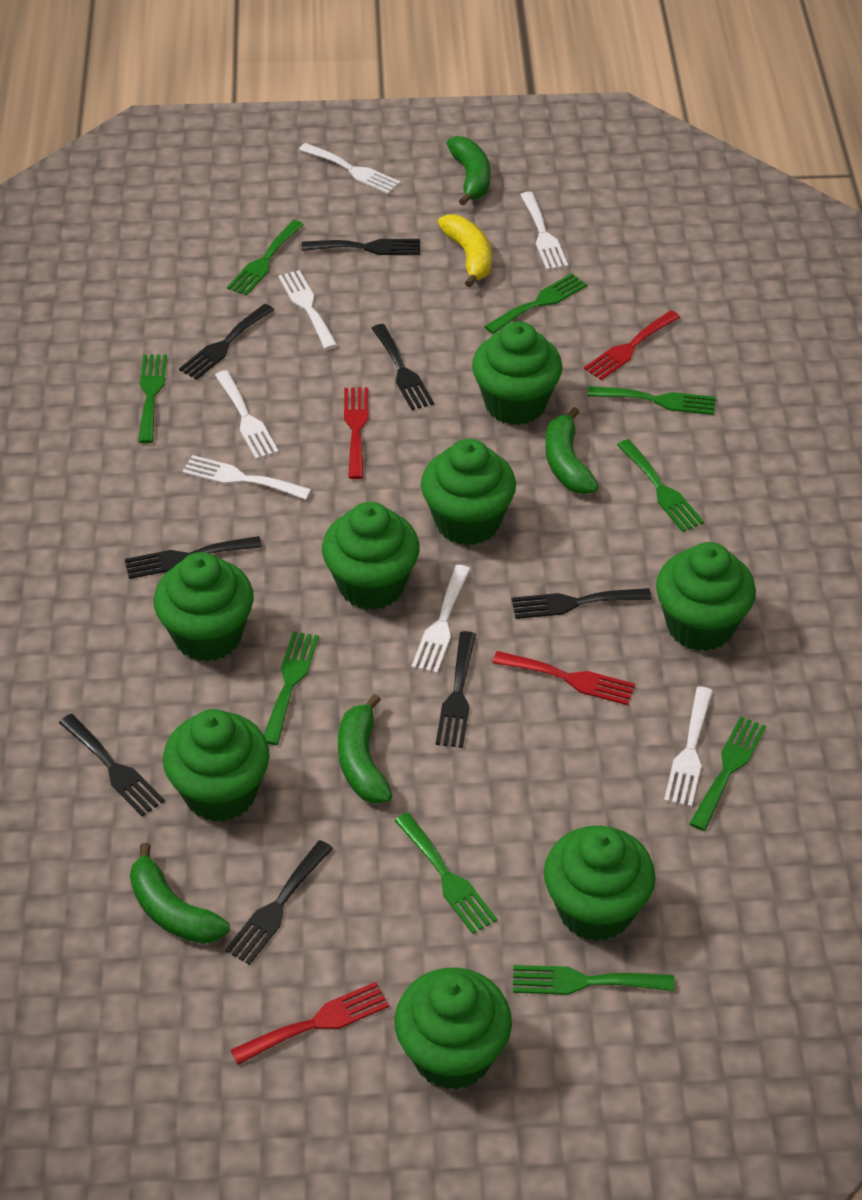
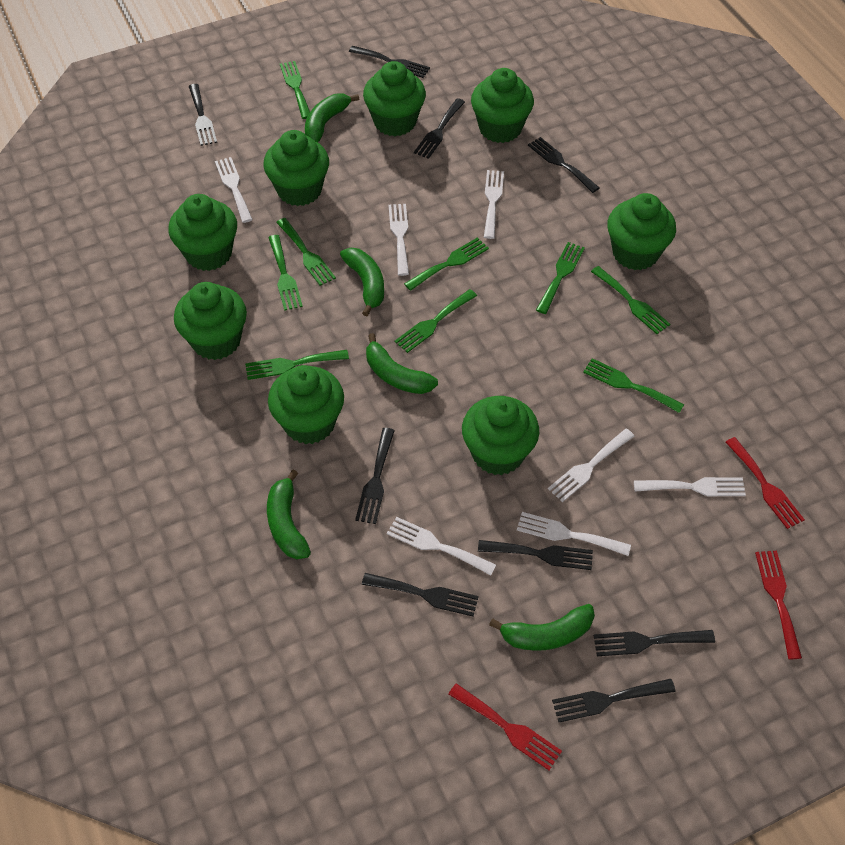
black fork: [59,714,165,817] [125,536,262,579] [179,304,274,380] [225,840,333,965] [301,239,420,255] [371,324,434,410] [436,631,476,748] [512,588,652,619] = 8 -> [189,84,217,146] [349,46,430,78] [355,428,395,524] [362,573,479,617] [414,98,465,159] [478,540,593,570] [528,137,600,193] [552,679,676,723] [593,630,715,656] = 9
green banana: [130,843,230,944] [338,694,393,804] [446,136,491,206] [545,407,599,494] = 4 -> [267,470,311,559] [305,94,359,142] [340,248,384,316] [366,333,438,394] [489,604,595,651] = 5
red fork: [231,982,389,1065] [344,387,368,479] [492,651,635,705] [584,310,681,380] = 4 -> [448,683,562,770] [725,437,805,529] [755,551,802,659] = 3
yellow banana: [438,214,492,288] = 1 -> none = 0

